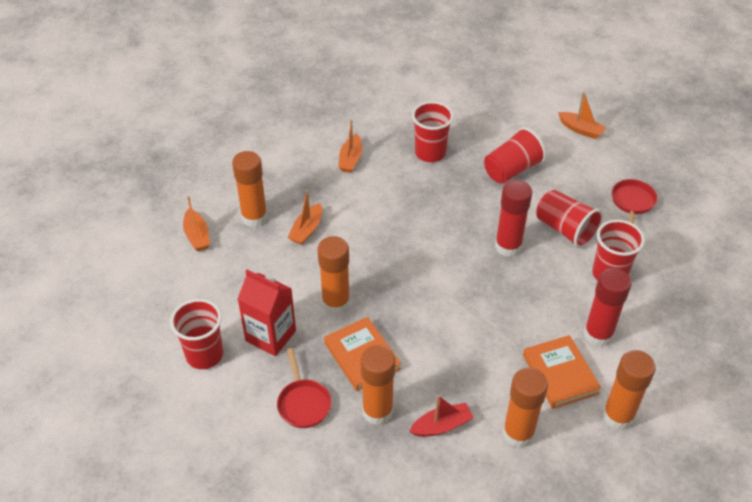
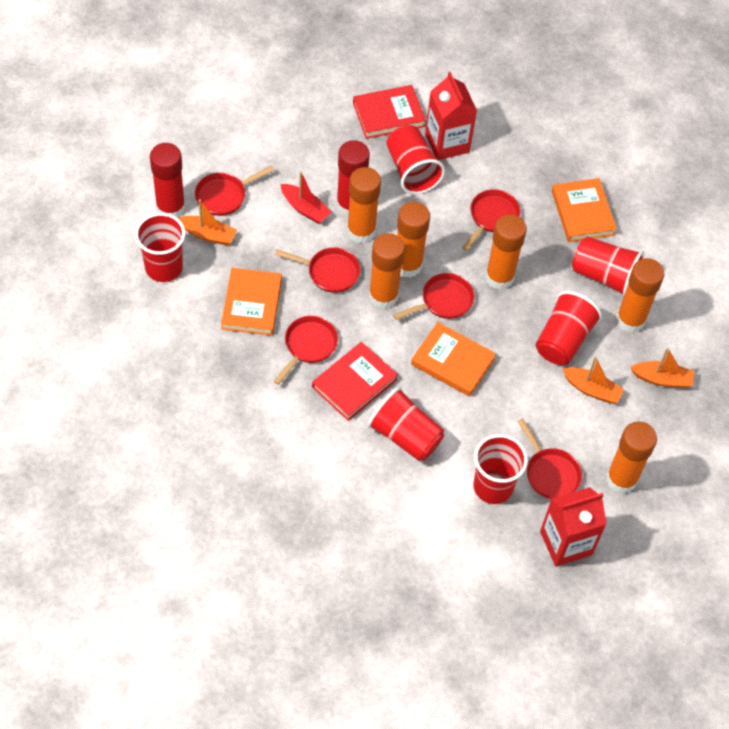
orange boat: [183,196,210,251] [287,190,322,245] [338,120,362,173] [558,92,606,139] = 4 -> [178,199,237,245] [562,356,624,404] [630,348,694,388] = 3
orange book: [324,317,401,391] [523,335,601,409] = 2 -> [221,268,282,335] [411,322,496,397] [552,178,617,242] = 3
orange glue stick: [232,151,268,227] [317,236,350,314] [361,345,395,425] [503,368,548,448] [602,350,656,430] = 5 -> [347,167,381,244] [369,233,405,309] [397,202,430,278] [485,214,527,290] [606,421,657,494] [616,258,664,333] = 6
red book: none = 0 -> [312,342,398,421] [353,85,426,139] = 2
red carton: [238,270,296,356] = 1 -> [425,72,477,160] [540,487,607,567] = 2
red cup: [170,299,223,369] [412,101,454,162] [484,127,546,184] [536,190,603,248] [592,220,645,281] = 5 -> [135,213,185,282] [367,387,445,461] [387,125,445,194] [473,434,528,504] [536,291,602,365] [572,236,644,296] = 6
red pan: [277,348,331,428] [612,179,657,224] = 2 -> [195,166,274,216] [274,247,360,293] [274,316,338,385] [393,273,474,320] [462,189,521,251] [517,418,582,499] = 6

